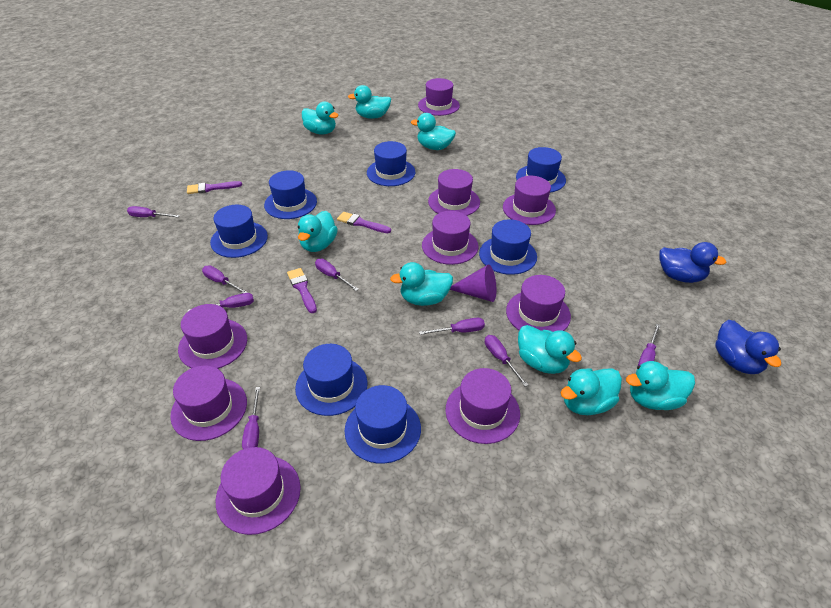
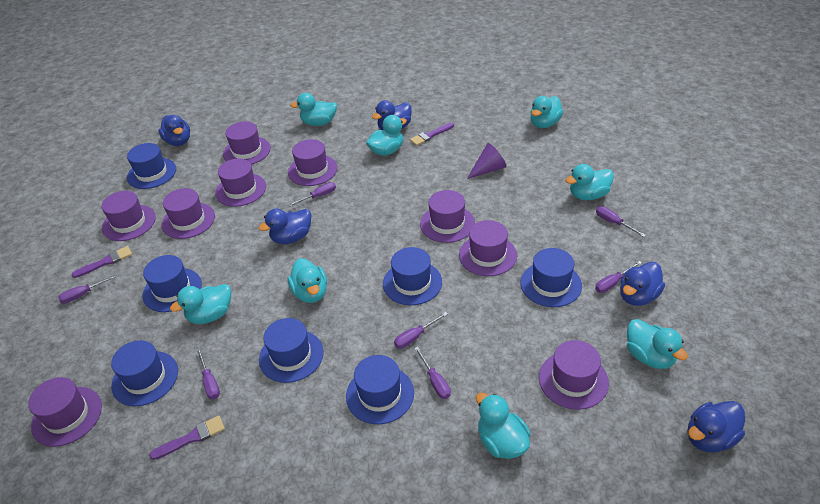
blue duck: [659,242,727,283] [715,320,781,374] = 2 -> [158,115,190,146] [259,208,311,244] [372,100,412,130] [620,262,665,306] [687,401,745,452] = 5
purple screwdriver: [127,206,180,218] [188,293,254,311] [202,265,248,293] [242,387,260,449] [315,259,359,291] [419,318,485,335] [485,335,528,387] [638,324,660,366] = 8 -> [58,274,118,304] [196,348,220,399] [288,182,336,207] [394,312,448,348] [414,347,451,399] [595,261,642,293] [596,206,646,237] = 7

